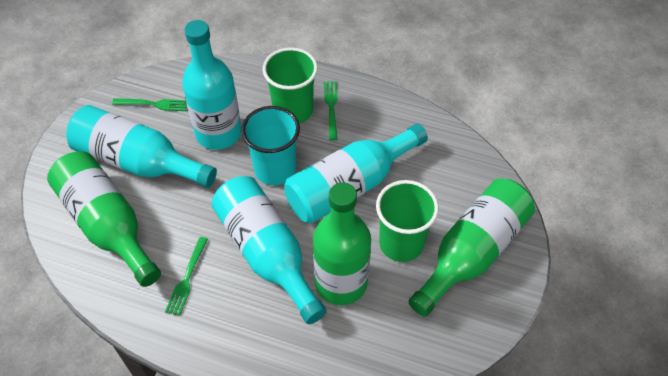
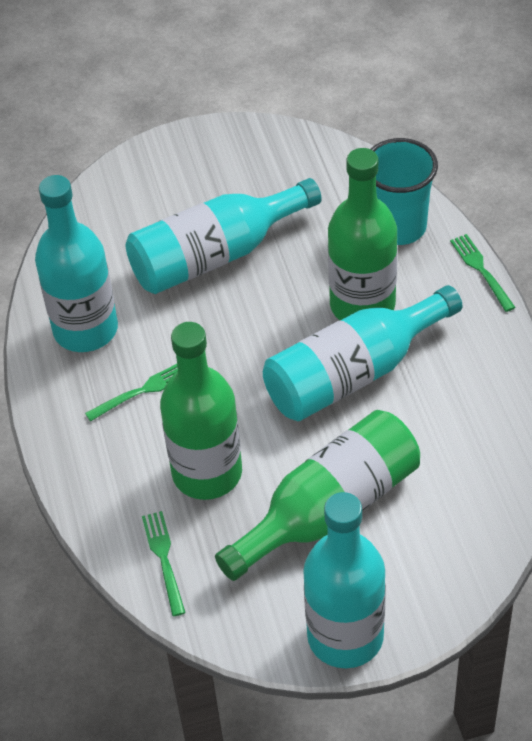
green cup: [263,47,318,124] [376,180,439,262] = 2 -> none = 0

